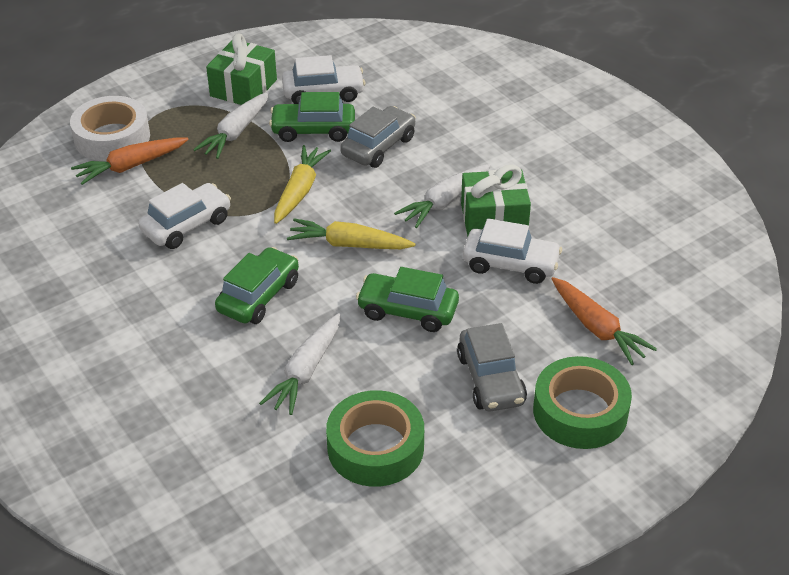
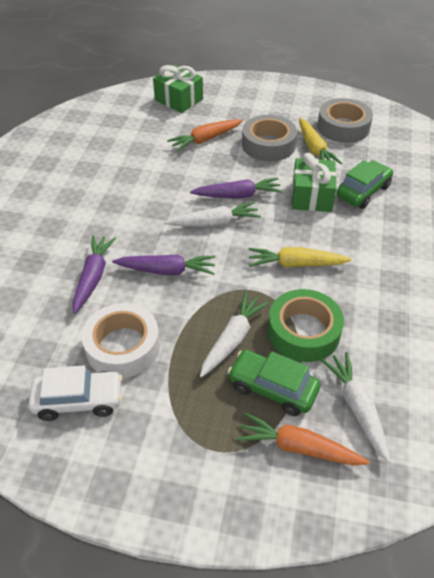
green car: [215,247,299,324] [269,92,355,142] [356,267,459,332] = 3 -> [227,350,321,416] [336,160,393,209] = 2
green tape: [326,390,424,487] [533,356,632,449] = 2 -> [268,289,344,362] = 1
grey car: [340,106,416,168] [457,323,527,411] = 2 -> none = 0
grey tape: none = 0 -> [242,115,297,162] [317,98,373,143] = 2
purple carrot: none = 0 -> [72,235,116,314] [112,254,216,275] [190,178,283,199] = 3
white car: [139,183,231,249] [282,55,366,104] [463,218,562,284] = 3 -> [28,365,122,421] = 1

